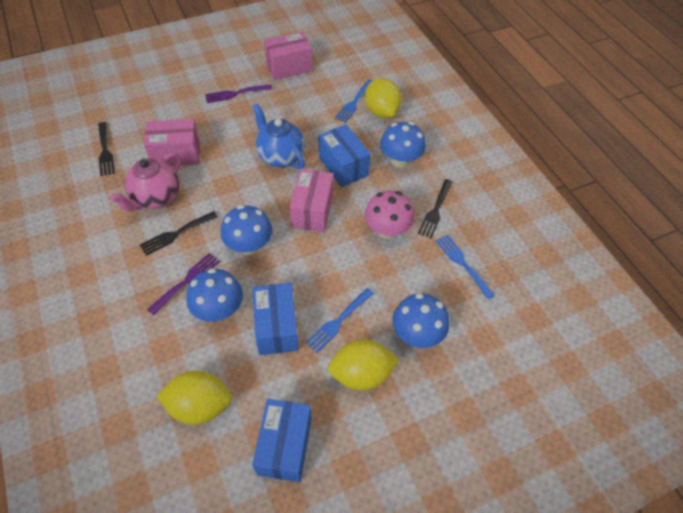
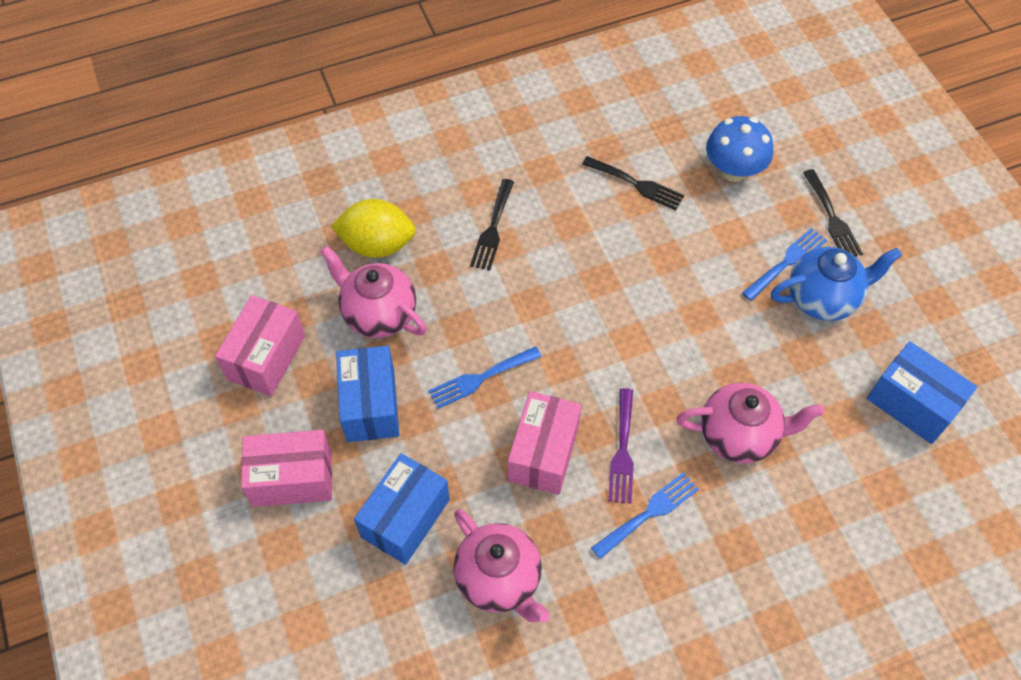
blue mushroom: [186,268,243,322] [220,205,272,255] [380,122,426,168] [393,293,449,348] = 4 -> [706,116,773,182] = 1
pink mushroom: [365,191,415,239] = 1 -> none = 0
pink teapot: [110,152,182,212] = 1 -> [320,245,427,338] [454,509,550,622] [677,382,824,464] = 3
purple fork: [147,253,220,315] [205,84,272,103] = 2 -> [608,388,634,504] = 1
yellow lemon: [156,371,232,425] [328,339,399,391] [365,78,402,118] = 3 -> [331,199,416,258] = 1

